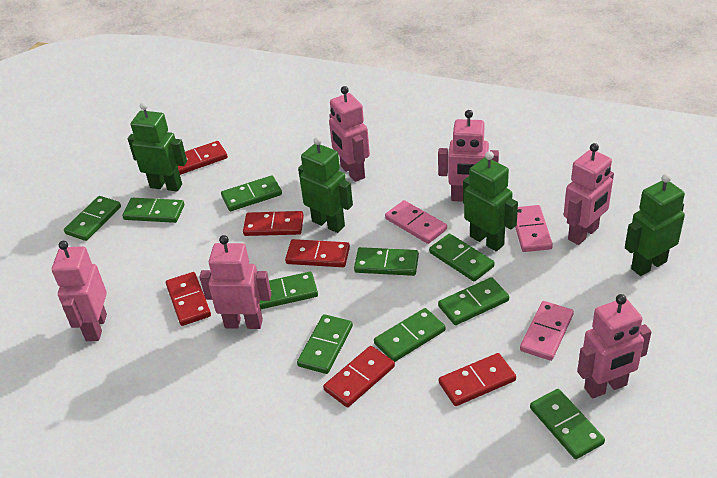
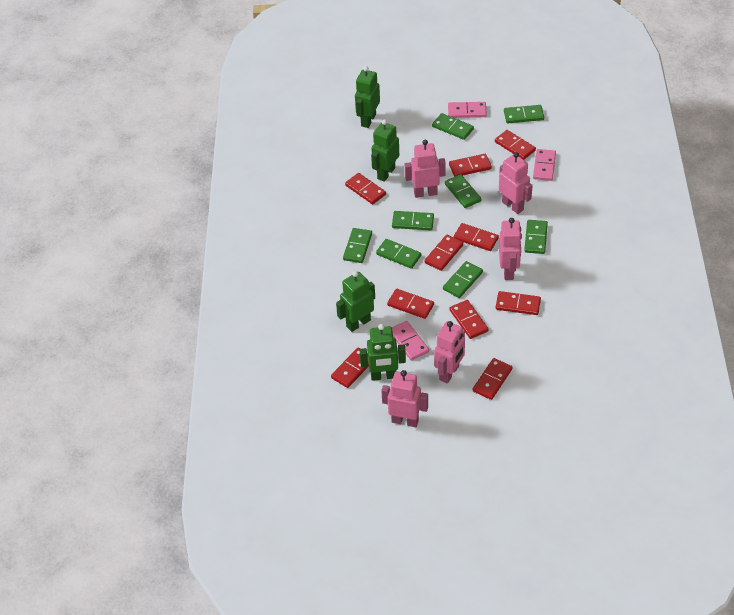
green domino: [64,196,121,241] [122,198,184,223] [221,175,282,211] [259,272,318,309] [297,314,353,374] [354,247,419,276] [374,308,445,362] [429,234,495,281] [438,277,509,325] [530,389,605,459] = 10 -> [343,228,372,263] [376,239,421,269] [392,211,434,230] [432,113,474,140] [443,261,483,298] [445,174,481,208] [504,105,544,123] [524,220,548,254] = 8
pink robot: [52,241,107,341] [200,235,271,329] [329,86,370,182] [438,110,499,202] [564,143,614,245] [577,294,651,398] = 6 -> [381,370,428,427] [405,140,446,198] [434,321,465,384] [499,152,533,214] [499,218,522,280] = 5
red domino: [166,272,211,326] [178,141,228,175] [243,211,304,236] [285,239,350,267] [323,346,395,407] [439,353,516,406] = 6 -> [331,348,369,388] [345,173,386,204] [387,289,434,319] [425,235,463,271] [449,154,492,177] [449,300,489,339] [454,223,499,251] [473,358,512,400] [495,130,536,160] [496,291,541,315] = 10

